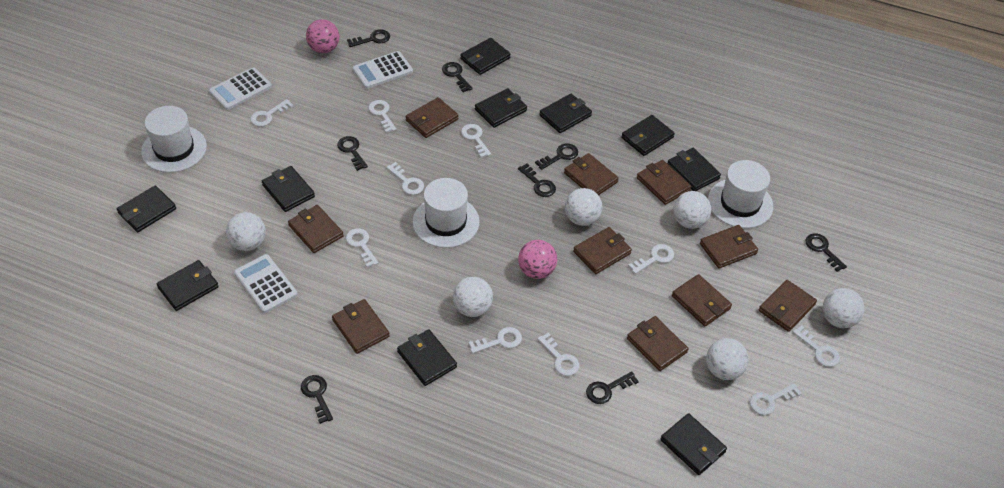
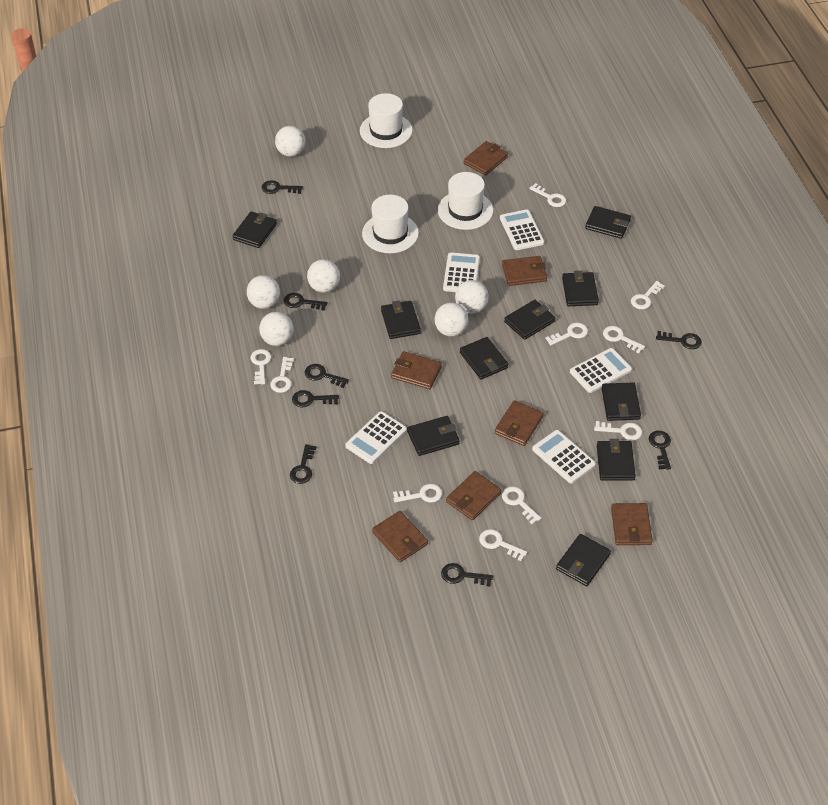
brown wallet: [288,205,344,253] [332,299,390,354] [406,97,459,138] [564,153,619,195] [573,227,632,274] [627,316,688,371] [637,160,691,205] [672,274,732,326] [700,225,758,268] [759,280,817,332] = 10 -> [372,511,428,562] [391,351,442,389] [446,471,501,520] [464,141,508,176] [495,400,544,446] [502,256,547,286] [611,503,652,545] = 7
pink ball: [306,19,339,53] [518,240,557,279] = 2 -> none = 0
white calculator: [209,67,272,110] [234,254,298,313] [353,51,413,89] = 3 -> [345,411,407,464] [443,253,480,292] [500,209,545,250] [532,430,596,483] [570,348,632,393] = 5

